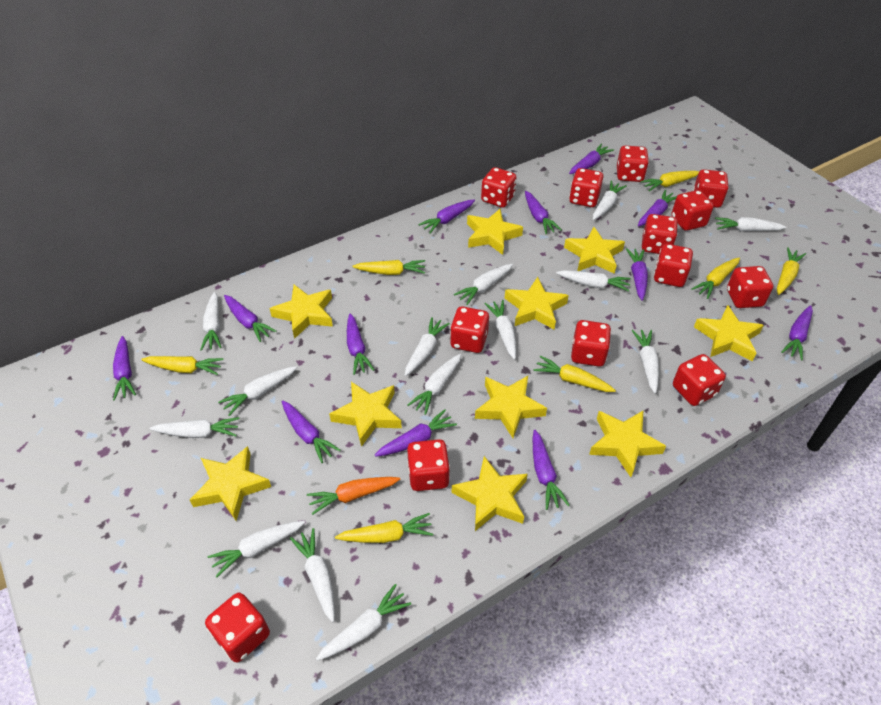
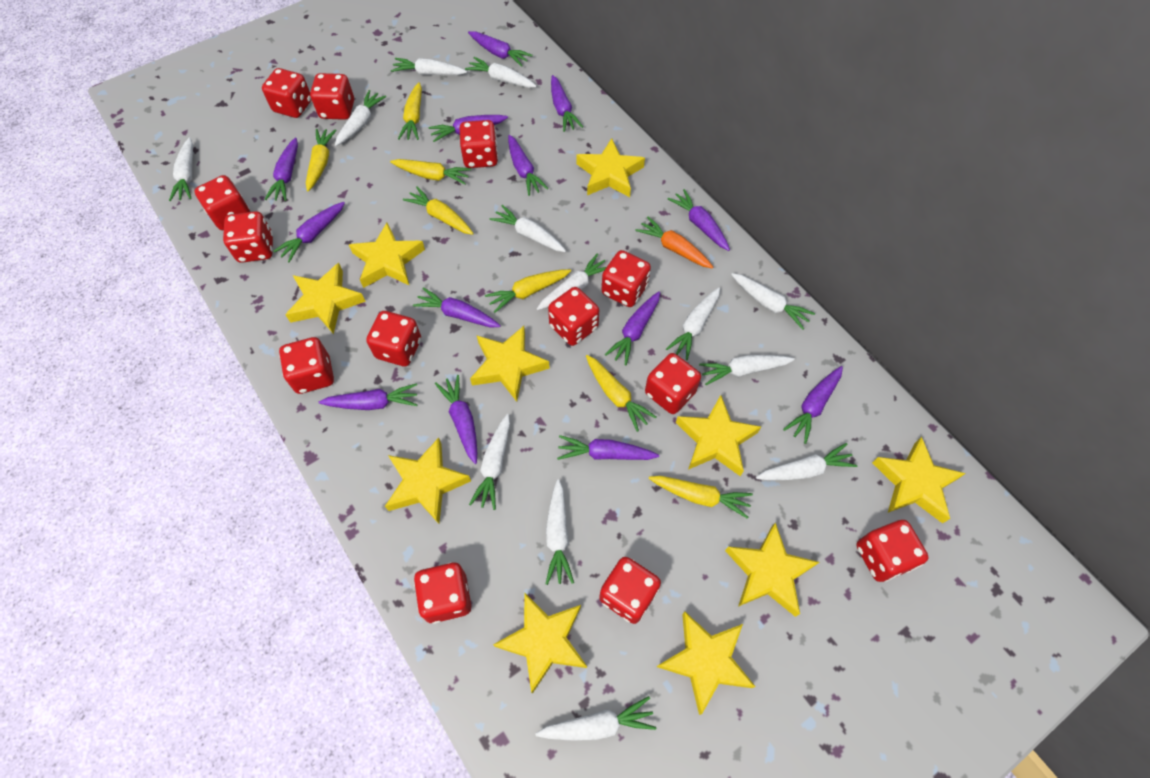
purple carrot: [113,336,136,400] [224,295,277,342] [282,401,340,463] [347,314,374,375] [375,409,457,457] [418,200,475,233] [525,191,562,234] [533,430,570,510] [569,143,614,174] [626,248,648,301] [638,190,677,226] [781,305,813,360] = 12 -> [265,137,298,201] [273,202,345,263] [319,383,417,410] [413,288,501,327] [428,115,508,142] [435,375,477,464] [468,31,533,67] [508,135,549,196] [551,75,583,132] [557,435,659,460] [605,291,660,366] [668,189,730,251] [783,366,843,444] = 13
white carrot: [150,417,239,438] [200,292,222,351] [208,521,305,577] [218,366,297,416] [290,528,335,622] [316,584,411,661] [405,317,450,376] [407,354,461,415] [454,264,513,305] [485,300,516,360] [556,270,631,292] [593,181,627,220] [632,330,659,394] [715,217,786,231] = 14 -> [169,137,193,201] [335,90,386,146] [391,58,467,75] [465,57,537,88] [469,414,510,510] [490,205,566,252] [535,696,656,741] [537,253,606,310] [546,479,574,585] [666,287,720,360] [699,355,795,385] [731,273,815,330] [756,443,857,480] = 13

